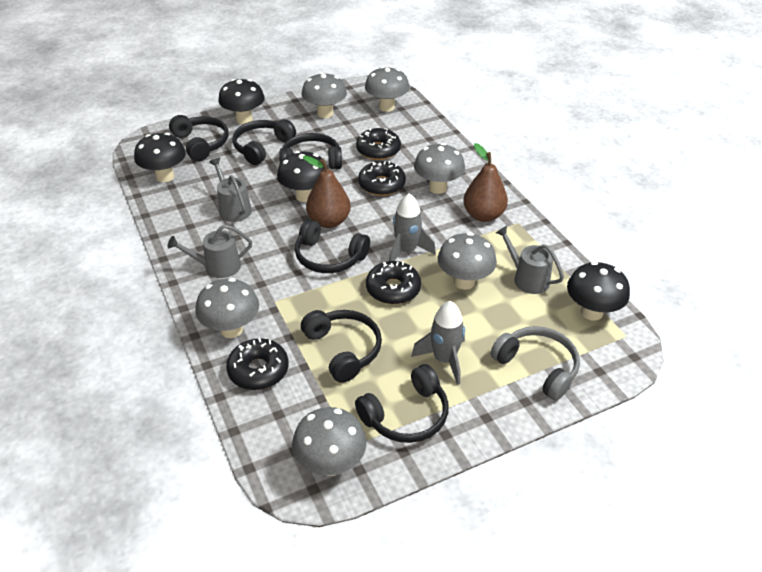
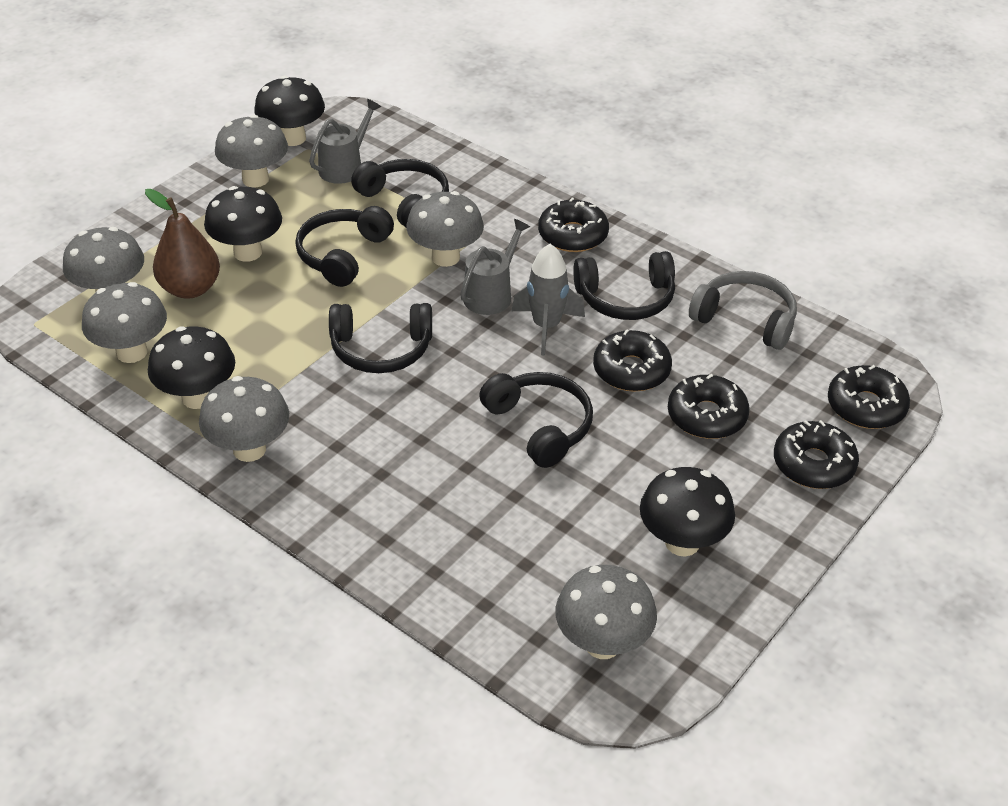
black donut: [226,338,289,390] [356,128,401,160] [358,161,406,196] [366,261,421,304] = 4 -> [538,197,609,252] [593,329,672,392] [668,374,750,439] [774,420,859,489] [828,365,910,429] = 5
black headphones: [169,115,228,161] [232,119,296,165] [279,133,342,169] [295,219,370,273] [301,310,382,383] [355,364,448,443] = 6 -> [295,206,394,287] [329,303,432,373] [351,159,449,227] [479,372,593,468] [573,251,675,320] = 5
brown pear: [303,155,351,228] [463,143,508,222] = 2 -> [145,189,220,299] = 1
grey rocket: [389,193,436,261] [411,301,465,385] = 2 -> [512,244,585,356] = 1
grey watering can: [167,224,252,278] [209,158,252,222] [496,226,564,294] = 3 -> [309,99,381,184] [460,219,530,315] = 2

